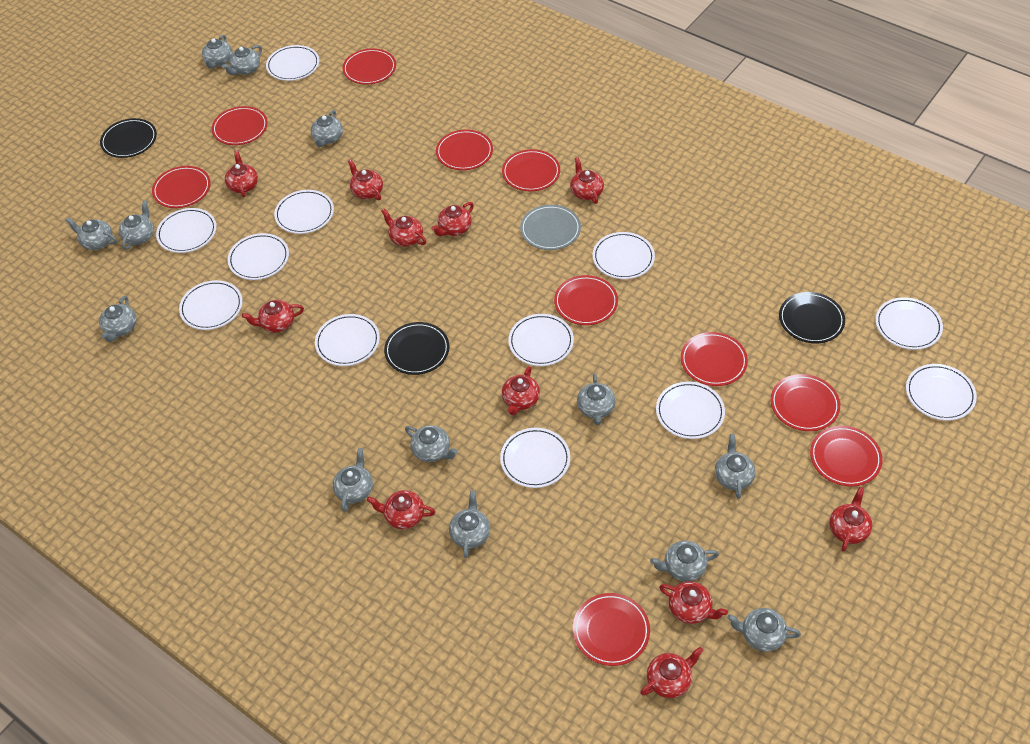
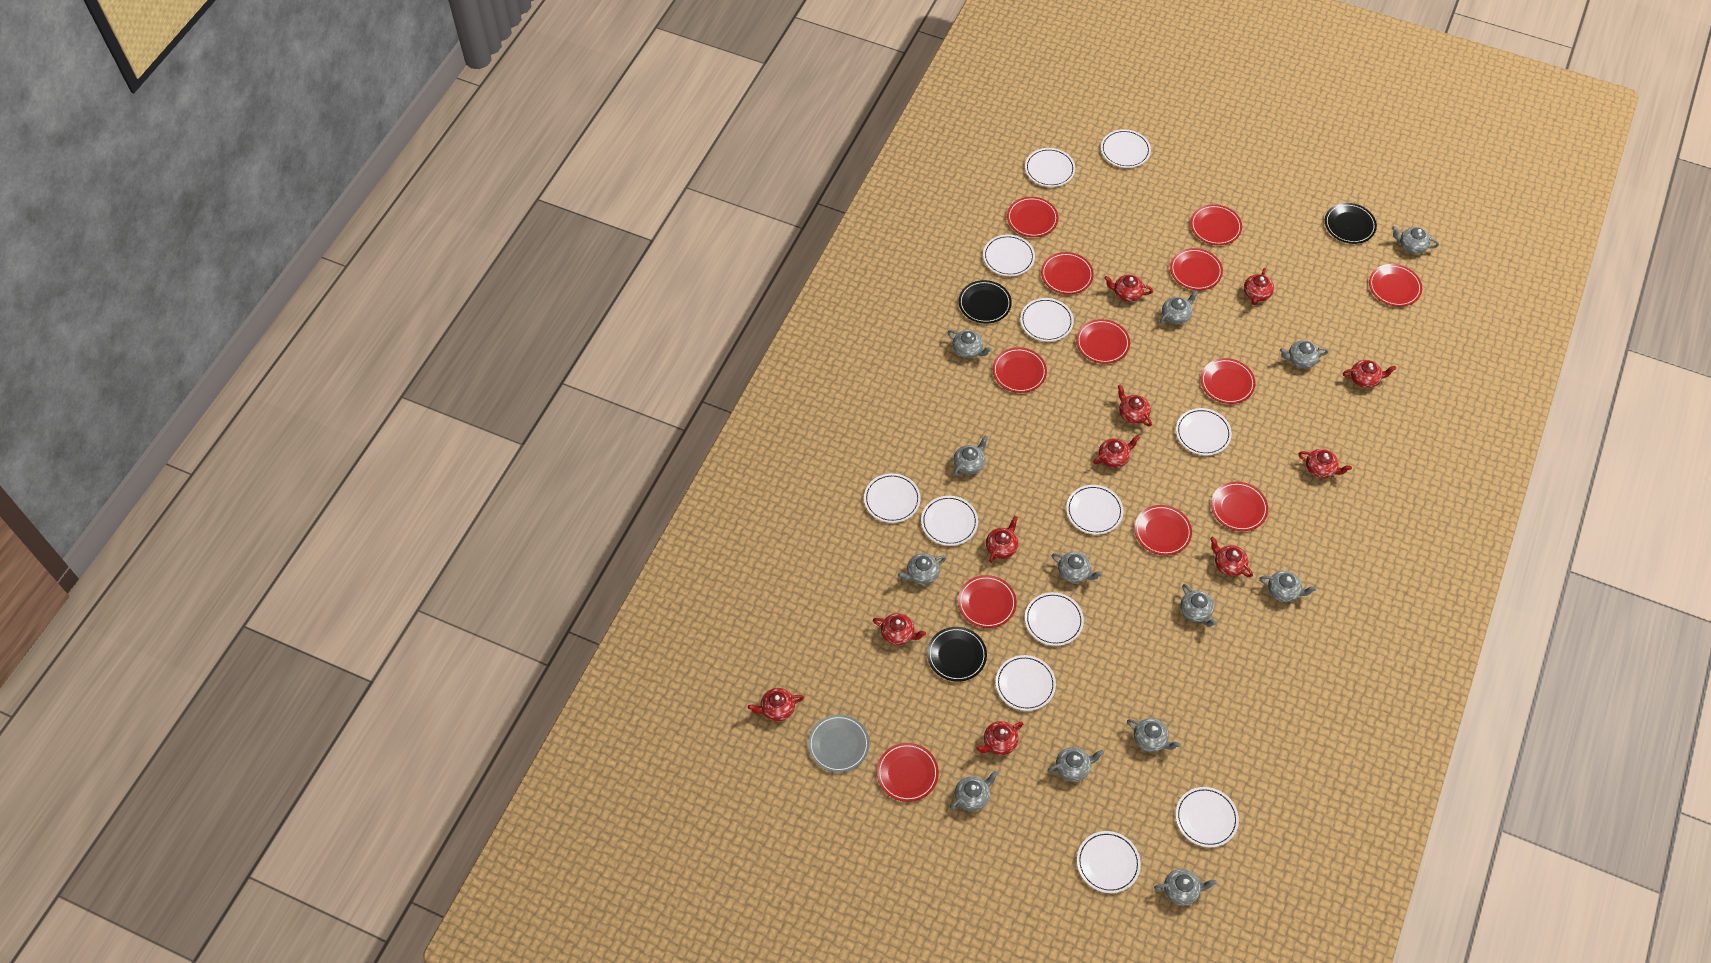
red plate: [152,166,211,208] [212,106,268,145] [343,48,396,84] [436,130,493,170] [502,149,560,191] [554,275,618,325] [573,593,650,666] [681,332,748,386] [771,374,840,431] [810,426,883,487] = 10 -> [877,743,939,802] [958,575,1017,628] [993,347,1047,393] [1007,197,1058,237] [1041,252,1094,295] [1076,319,1130,364] [1134,505,1192,556] [1170,248,1223,290] [1190,204,1242,245] [1201,358,1256,404] [1211,482,1268,531] [1369,264,1422,307] = 12

